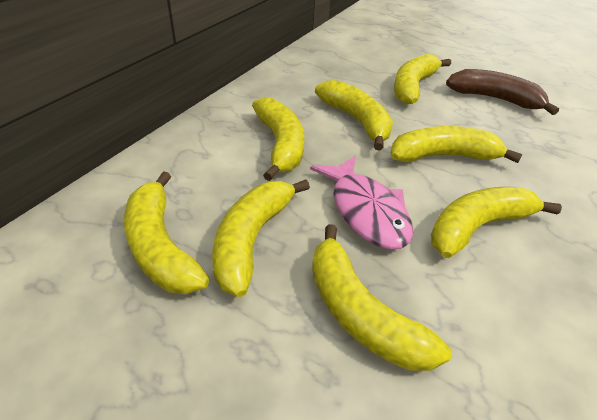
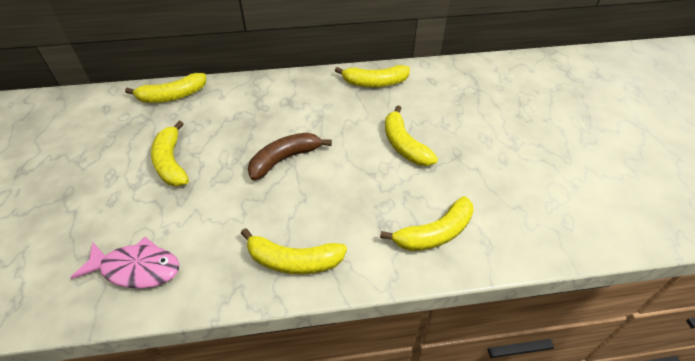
yellow banana: [124,171,209,294] [212,180,310,297] [252,97,304,181] [312,224,452,371] [315,80,393,150] [391,126,523,163] [394,54,451,105] [431,187,562,258] = 8 -> [125,73,206,103] [151,121,189,187] [241,228,347,275] [335,65,410,87] [380,196,474,251] [385,105,438,166] = 6

